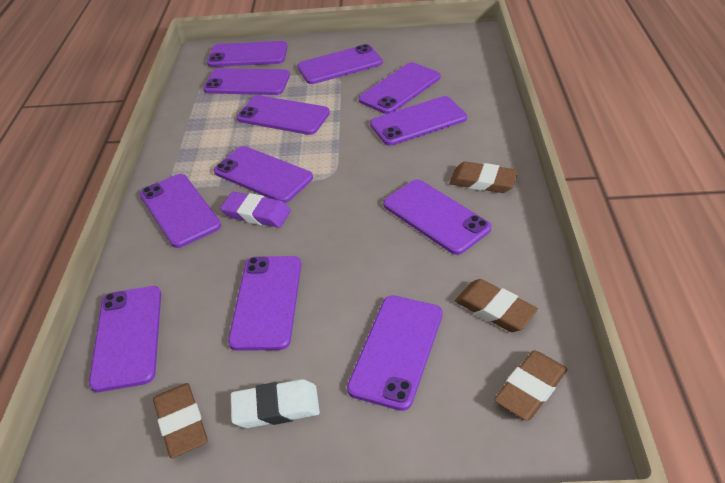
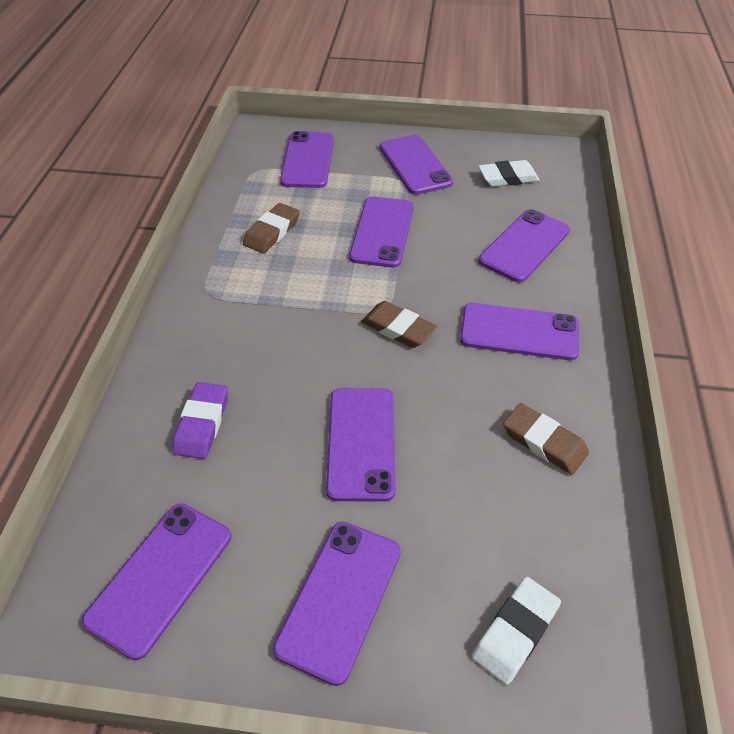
brown eraser: [153,383,208,458] [450,162,518,193] [455,279,538,332] [494,350,568,420] = 4 -> [243,203,300,253] [361,301,437,348] [503,403,589,475] = 3
purple phone: [89,286,161,392] [140,174,221,248] [203,68,290,95] [207,41,288,67] [214,146,313,203] [228,256,301,351] [237,95,330,135] [297,44,383,84] [347,295,442,411] [359,62,440,114] [370,96,467,146] [383,179,491,255] = 12 -> [82,503,231,660] [273,522,401,686] [280,131,334,188] [326,388,396,502] [349,197,413,268] [380,135,453,195] [460,303,579,360] [478,209,570,282] = 8
white eraser: [231,379,320,428] = 1 -> [472,577,561,685] [478,160,540,187] = 2

